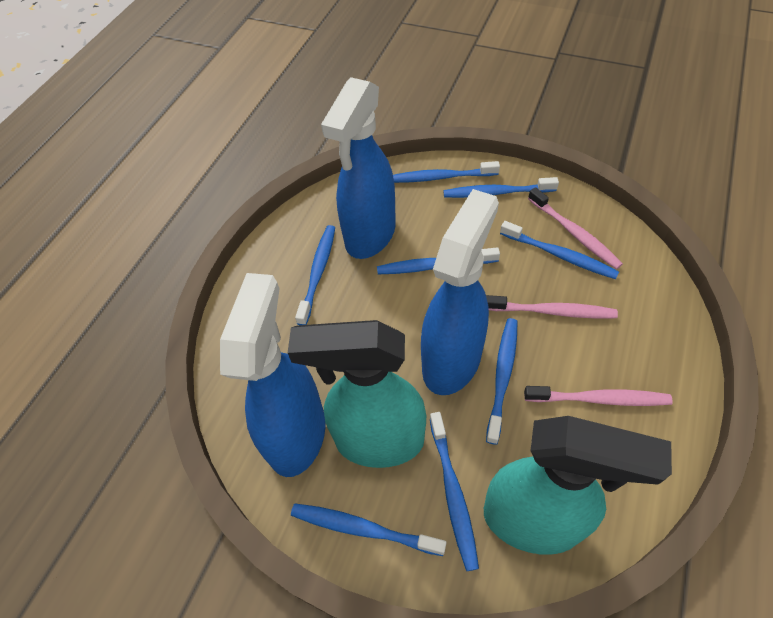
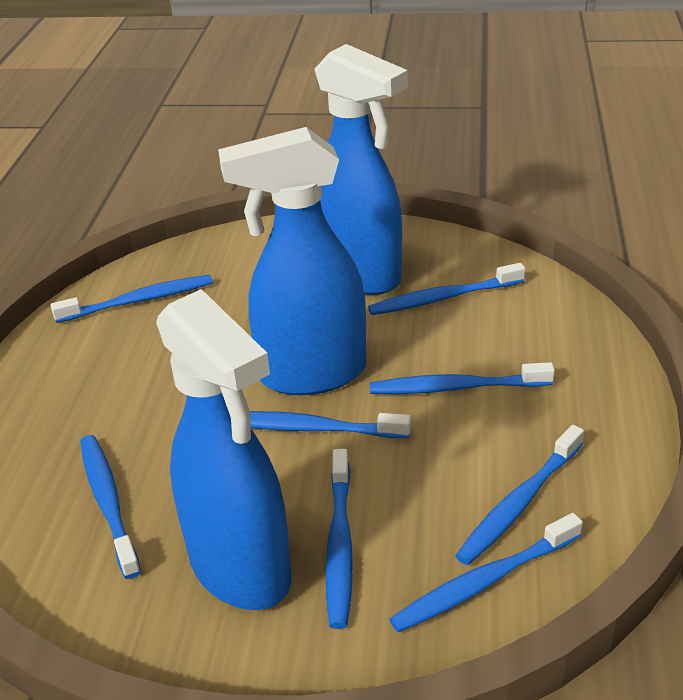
pink toothbrush: [486,295,618,319] [524,386,673,406] [528,187,623,269] = 3 -> none = 0
turquoise spray bottle: [288,320,426,468] [484,416,672,555] = 2 -> none = 0

